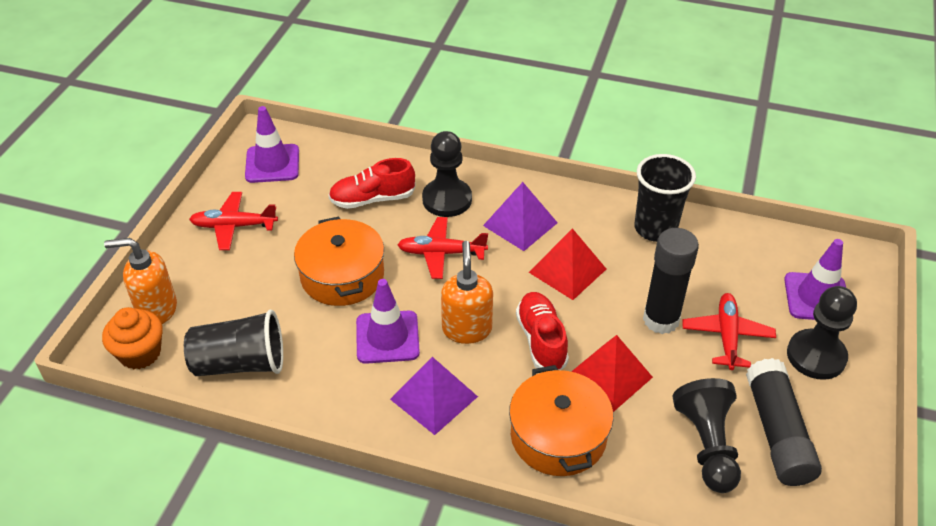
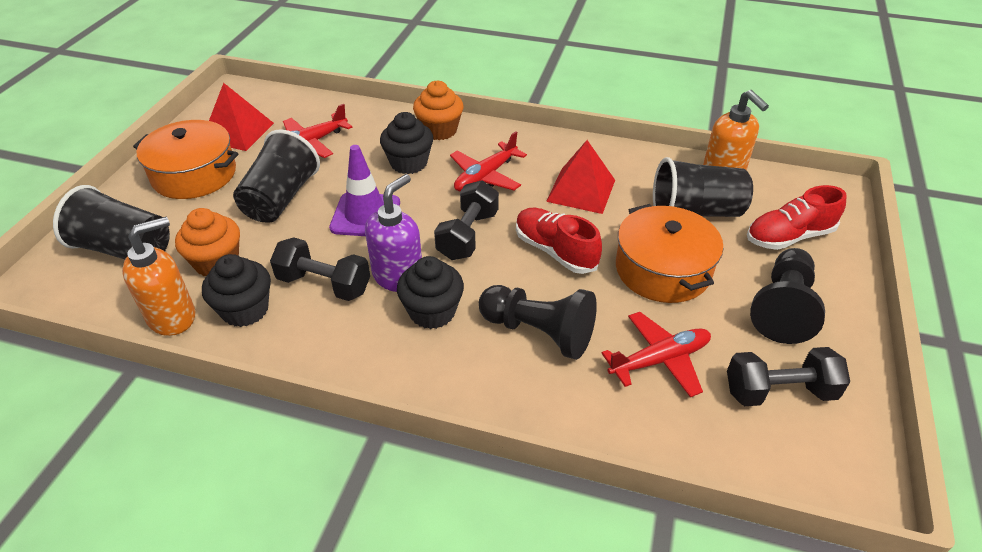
black cup: [184,310,283,376] [634,154,696,242] = 2 -> [53,185,170,259] [233,130,320,222] [653,157,753,217] = 3
black cupcake: none = 0 -> [202,254,271,327] [380,112,433,174] [397,256,464,329] = 3
black dumbbell: none = 0 -> [270,237,370,301] [434,180,499,260] [727,347,850,406] = 3
black glue stick: [643,228,699,334] [746,358,822,486] = 2 -> none = 0
black pawn: [422,131,472,217] [673,378,741,493] [787,286,857,380] = 3 -> [479,285,597,360] [750,248,825,344] = 2
orange cupcake: [102,307,163,369] = 1 -> [175,208,240,276] [413,81,463,140] = 2
purple pyramid: [390,357,478,435] [483,182,558,251] = 2 -> none = 0
purple soap dispenser: none = 0 -> [365,174,422,292] = 1
purple traffic cone: [245,106,299,183] [356,279,420,364] [784,239,846,320] = 3 -> [329,145,400,236] = 1

